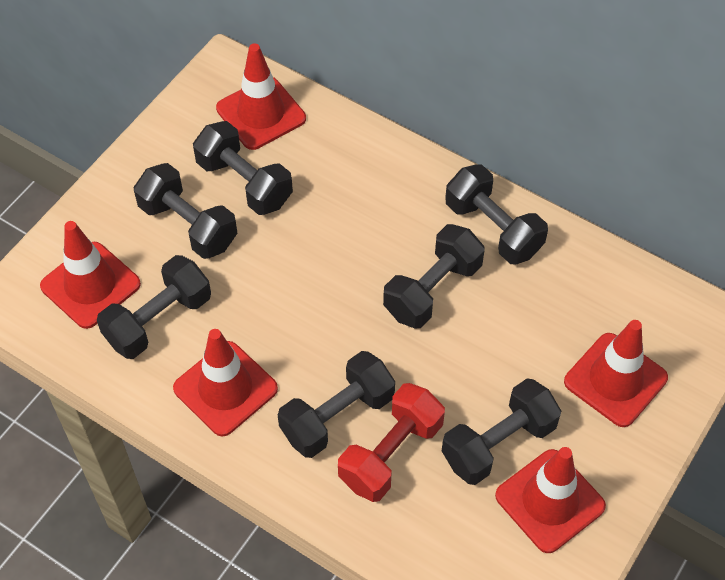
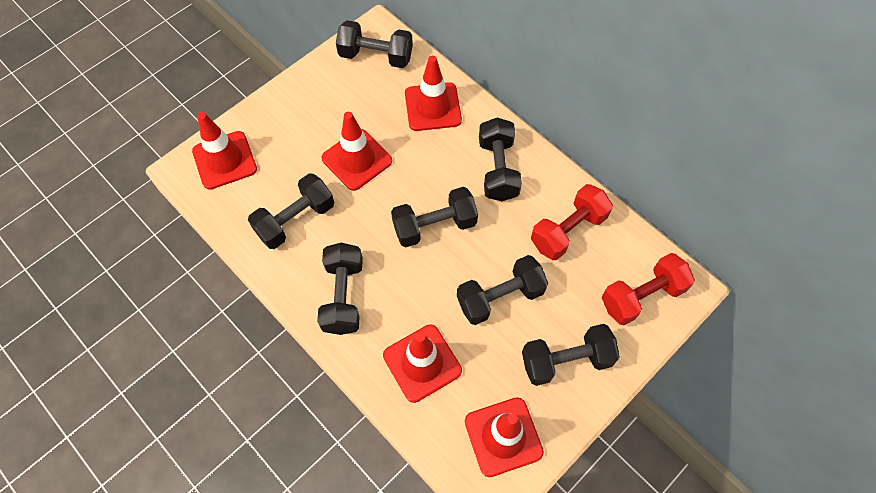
red dumbbell: [338,383,445,502] = 1 -> [531,184,613,260] [602,253,695,325] = 2

